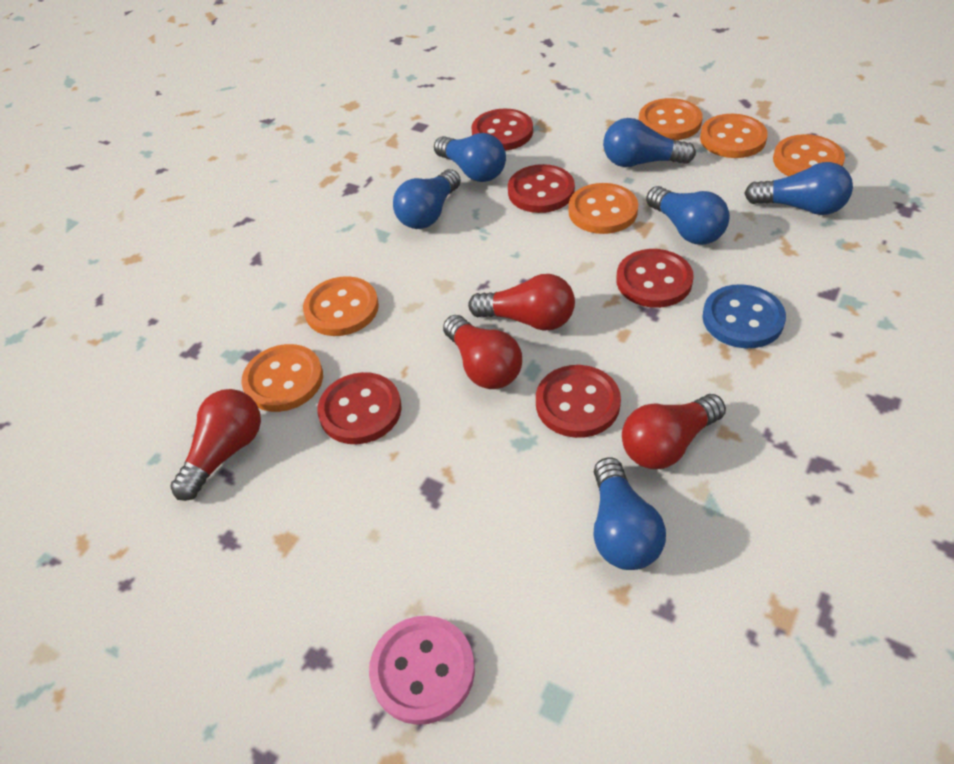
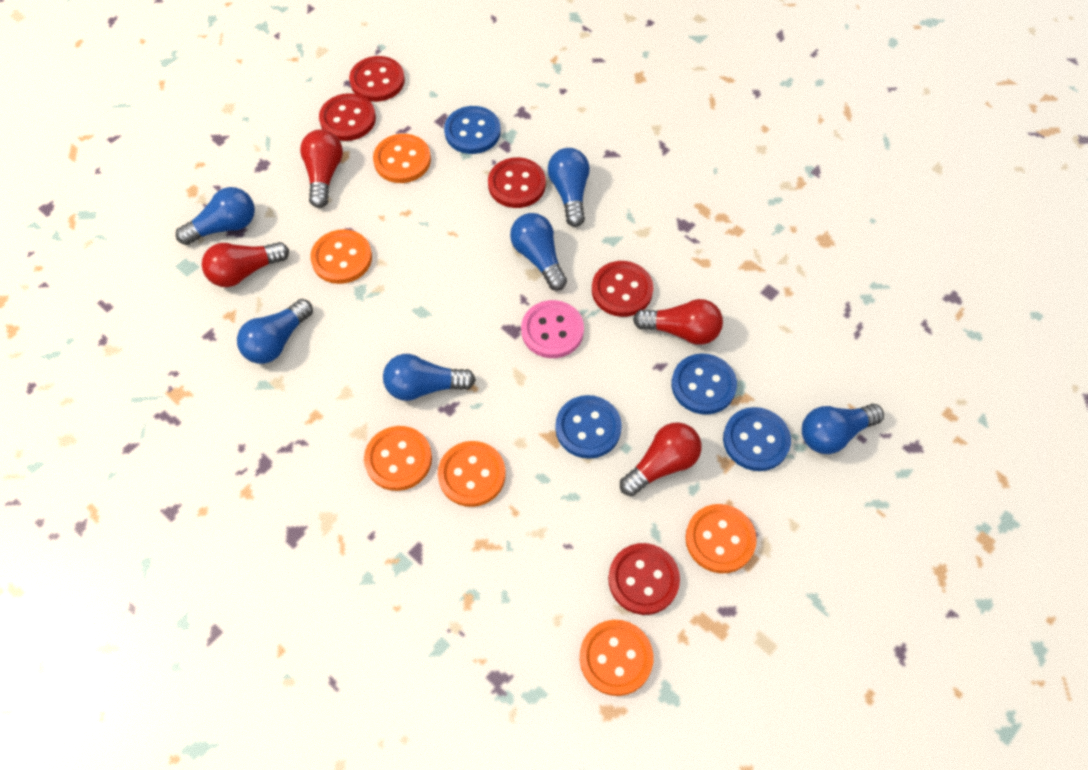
blue button: [702,284,786,348] = 1 -> [444,106,501,154] [555,395,622,459] [671,353,737,415] [723,407,791,471] = 4

